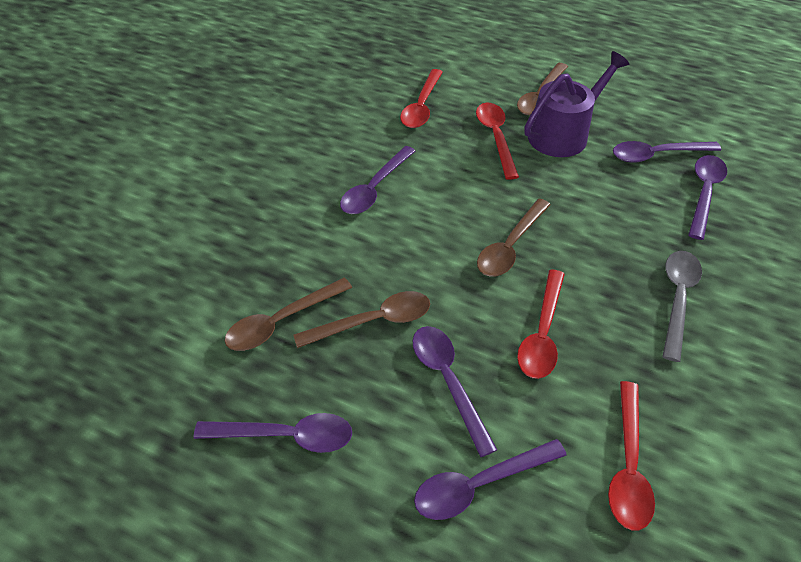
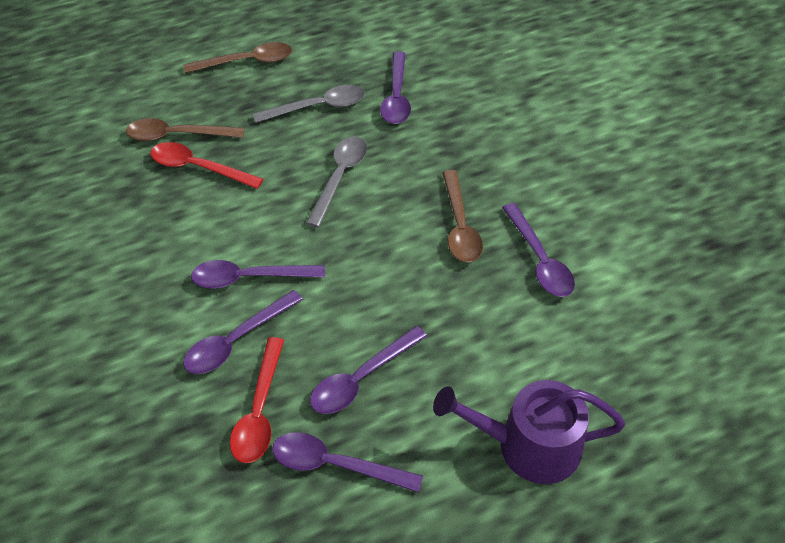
brown spoon: [225,277,352,351] [294,291,430,348] [477,198,551,276] [517,63,568,115] = 4 -> [126,118,244,141] [183,42,292,73] [442,170,483,262] = 3
grey spoon: [662,251,702,362] = 1 -> [253,85,365,123] [306,136,367,228] = 2
red spoon: [400,69,443,128] [476,103,519,180] [517,269,565,379] [608,381,655,530] = 4 -> [150,142,263,189] [230,337,284,463] = 2

